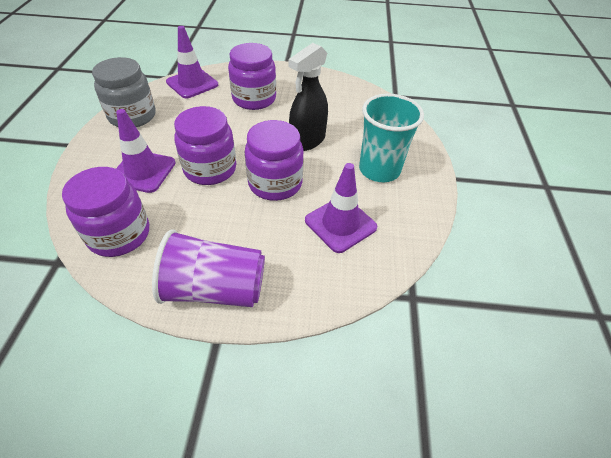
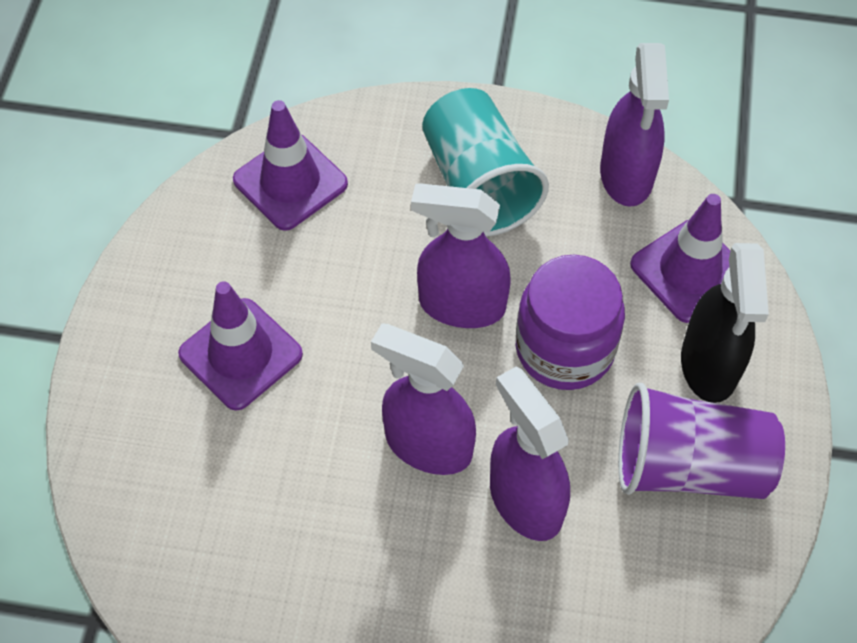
grey jar: [92,57,156,127] = 1 -> none = 0
purple jar: [62,167,149,257] [174,106,236,185] [228,43,276,110] [245,120,304,201] = 4 -> [516,255,625,390] = 1
purple spray bottle: none = 0 -> [371,324,476,475] [411,183,510,328] [490,366,570,541] [600,43,669,207] = 4

